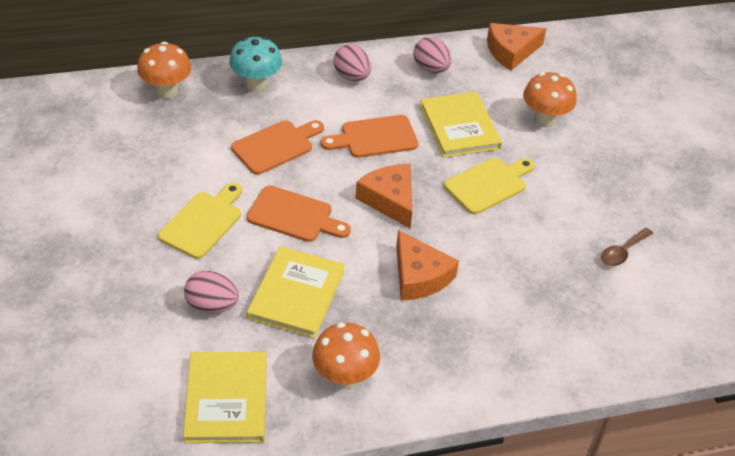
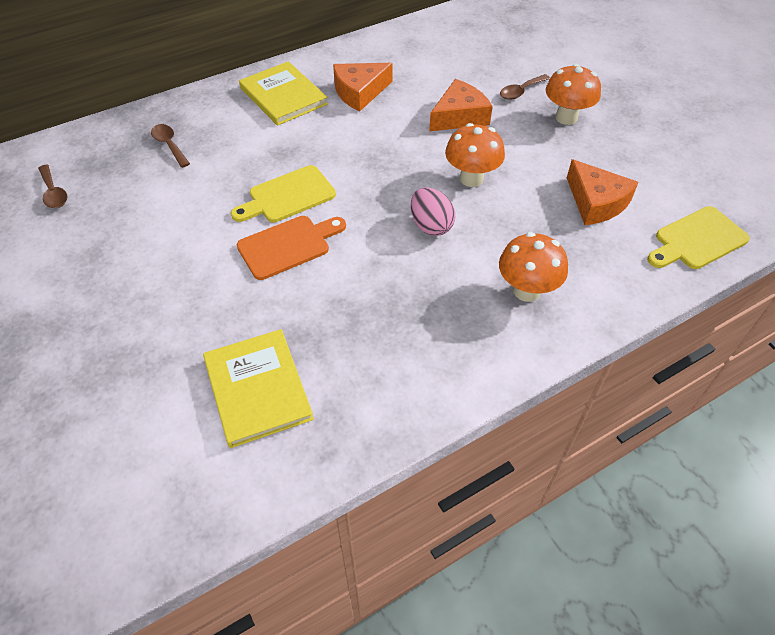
brown spoon: [601,228,653,266] = 1 -> [38,165,68,208] [151,124,190,168] [500,74,550,100] = 3
orange cutting board: [231,120,324,175] [246,186,351,242] [321,115,418,158] = 3 -> [237,216,346,280] = 1
pink egg: [184,271,239,314] [334,44,371,81] [413,37,451,73] = 3 -> [411,188,455,236] = 1
turquoise mushroom: [229,37,282,92] = 1 -> none = 0
yellow book: [183,352,267,443] [247,246,345,338] [420,92,502,158] = 3 -> [203,329,314,448] [239,61,328,126] = 2

